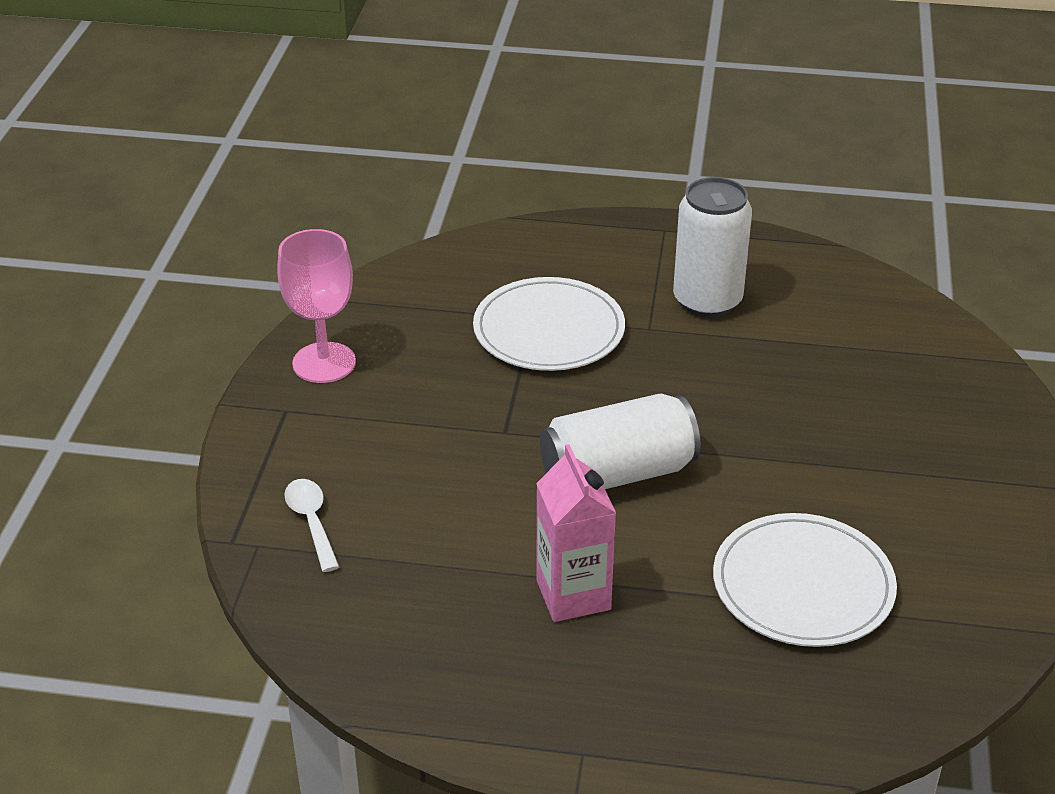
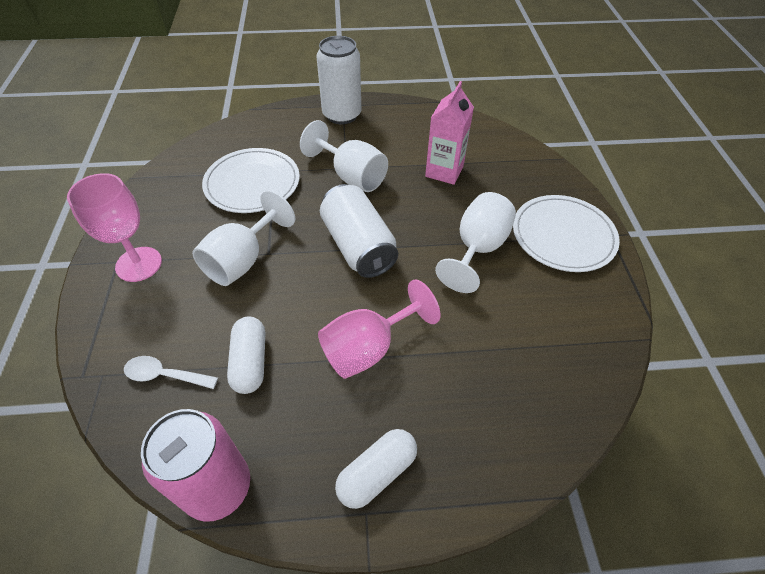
pink can: none = 0 -> [141,409,250,522] = 1
pink goblet: [277,229,356,383] = 1 -> [67,173,162,282] [318,279,441,379] = 2
white capsule: none = 0 -> [227,317,265,394] [335,429,417,509] = 2
white goblet: none = 0 -> [192,190,295,286] [300,120,388,192] [435,192,516,293] = 3

